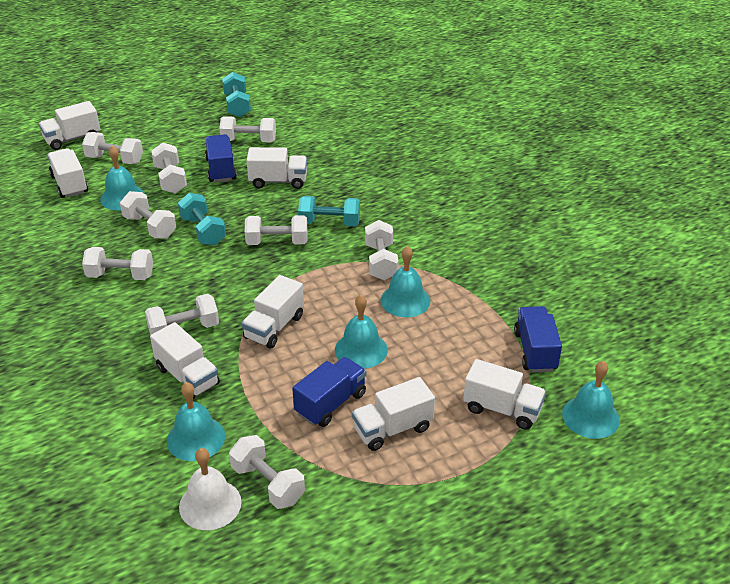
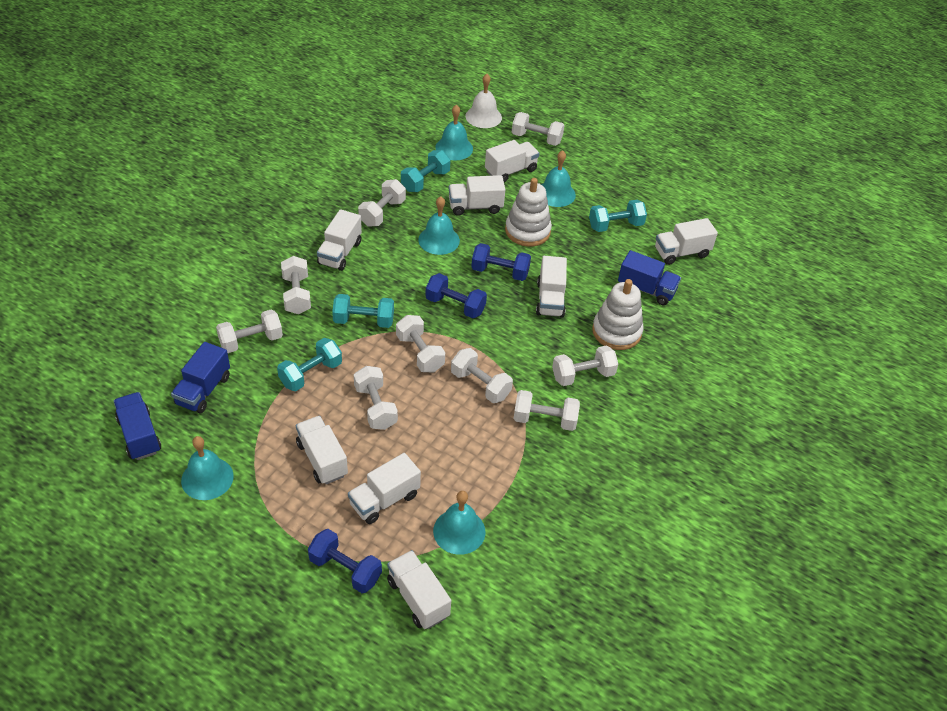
blue dumbbell: none = 0 -> [308,529,382,593] [425,273,487,318] [471,243,531,281] = 3
turquoise dumbbell: [178,193,226,246] [222,72,251,117] [298,196,360,226] = 3 -> [277,338,342,391] [332,294,394,328] [401,150,451,192] [589,200,647,232] = 4
white stacking toy: none = 0 -> [505,178,552,247] [592,279,643,350] = 2
white truck: [39,101,100,150] [47,148,88,198] [150,322,220,399] [241,275,304,349] [246,147,307,189] [352,377,435,451] [463,359,546,430] = 7 -> [296,416,348,484] [317,209,362,271] [348,453,421,524] [387,550,451,629] [449,175,505,216] [485,140,540,182] [536,256,567,318] [655,218,718,265] = 8

